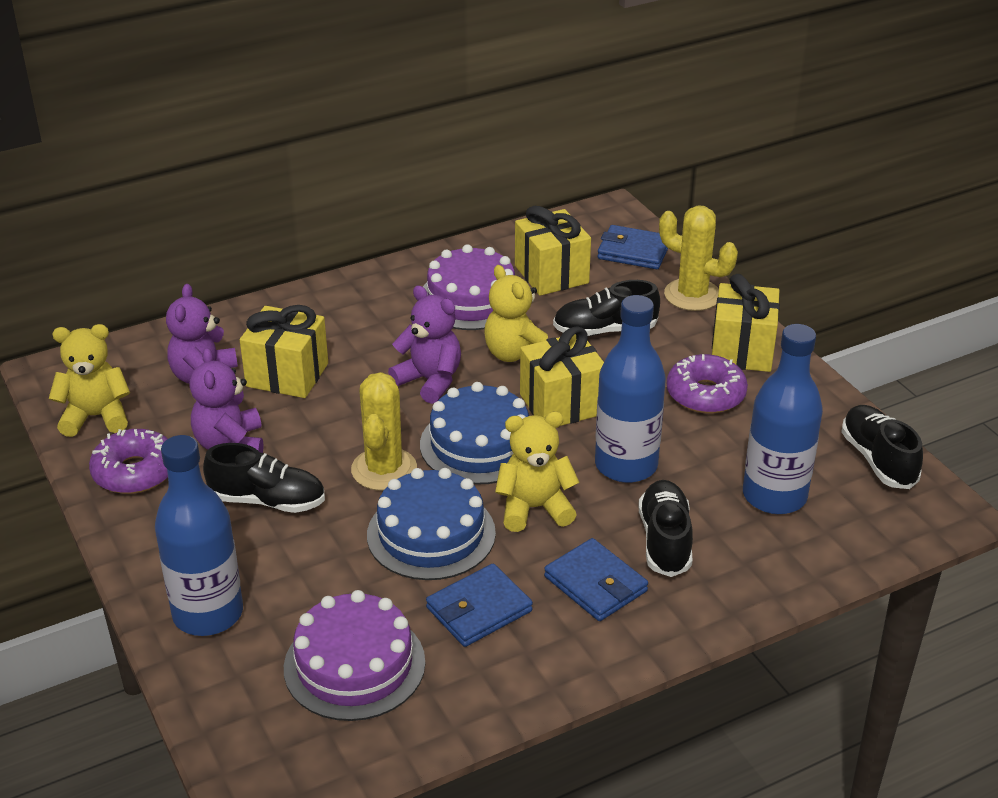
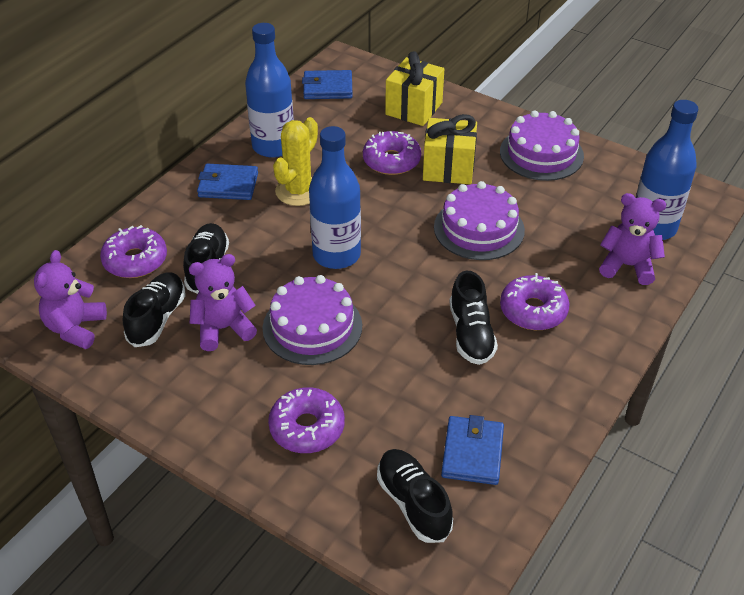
blue cake: [367,468,496,580] [420,382,529,485] = 2 -> none = 0
purple cake: [284,590,425,721] [423,244,515,330] = 2 -> [262,275,362,365] [434,181,525,260] [500,110,584,181] = 3
purple donut: [89,429,168,494] [667,354,748,414] = 2 -> [100,225,167,278] [268,387,345,453] [363,131,421,175] [500,273,569,330] = 4
yellow cactus: [351,372,417,491] [659,205,738,311] = 2 -> [273,117,318,206] = 1
yellow gift: [240,305,328,398] [515,206,591,296] [520,326,604,426] [712,274,780,372] = 4 -> [385,51,444,126] [423,114,477,184] = 2
yellow teddy bear: [49,324,130,437] [484,265,548,362] [495,412,580,532] = 3 -> none = 0

